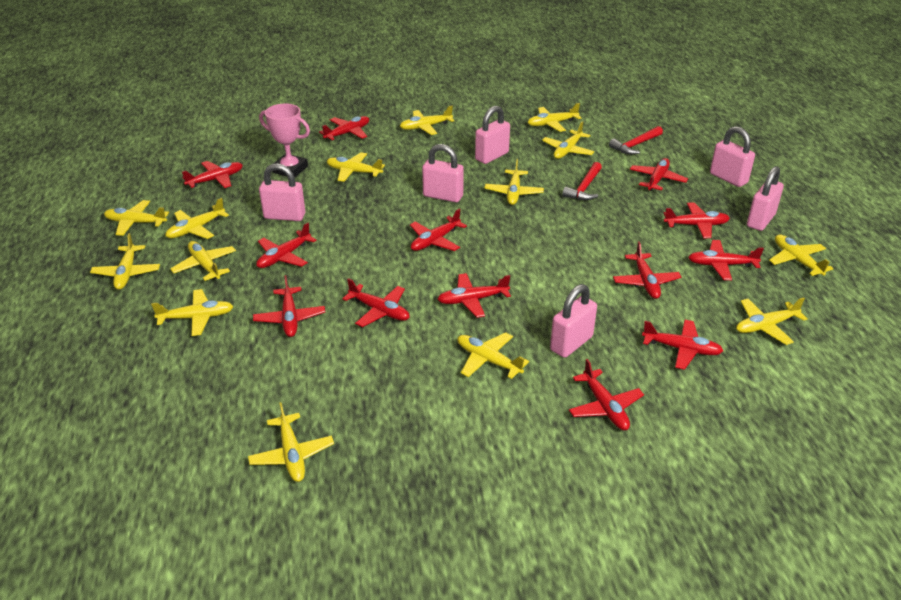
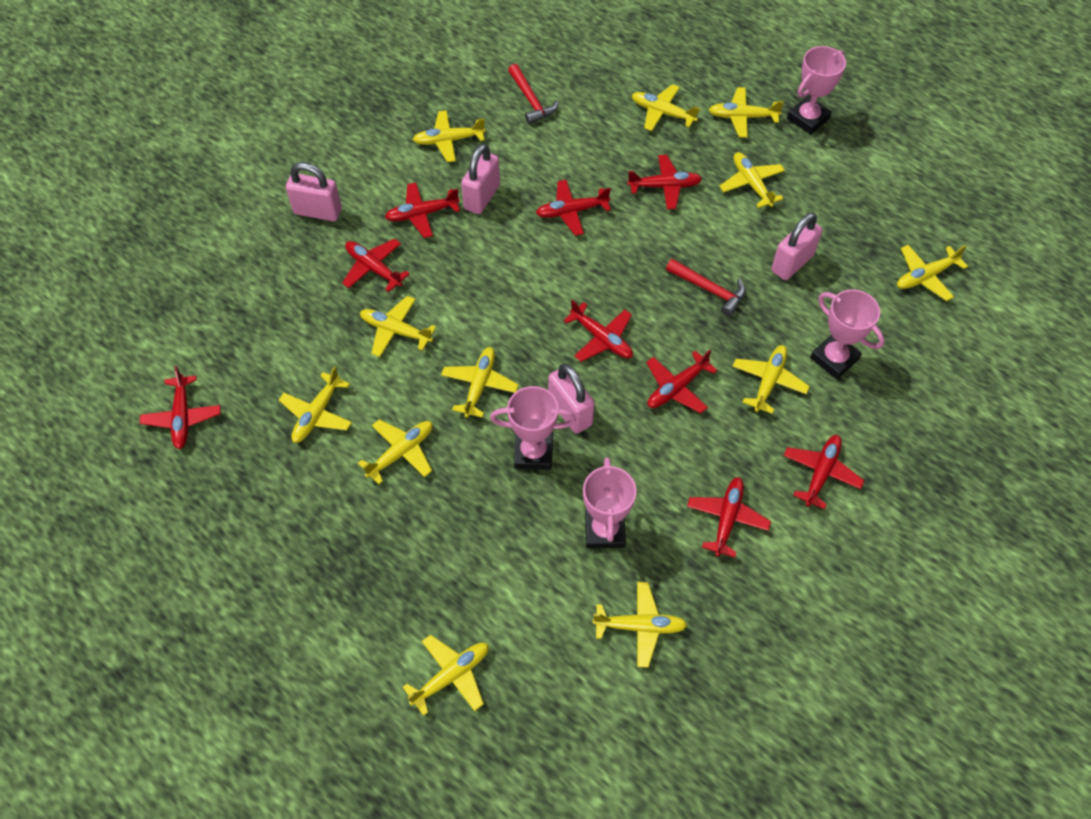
pink padlock: [259,163,305,221] [422,144,464,202] [475,106,510,164] [550,284,597,358] [710,126,755,187] [747,166,784,231] = 6 -> [286,162,342,221] [461,144,500,214] [548,364,594,434] [771,213,822,280] = 4
pink trophy: [259,103,310,177] = 1 -> [490,386,576,470] [583,457,637,548] [787,46,846,135] [810,289,885,379] = 4
red plane: [182,161,243,188] [253,275,325,337] [256,223,317,268] [319,116,369,141] [342,278,410,327] [410,209,467,251] [437,273,511,318] [569,359,644,430] [613,241,681,299] [630,158,688,191] [642,320,723,370] [663,202,730,238] [688,240,764,280] = 13 -> [140,366,221,449] [342,238,410,292] [385,182,460,238] [536,180,611,236] [563,300,633,362] [627,155,702,209] [646,350,717,413] [687,477,771,557] [784,435,864,509] = 9
yellow plane: [90,233,160,290] [104,200,169,236] [151,289,234,336] [165,198,229,239] [170,241,236,281] [248,402,334,482] [327,152,385,182] [400,105,454,135] [457,332,529,379] [484,159,544,205] [527,103,581,132] [542,121,594,159] [736,297,808,345] [769,234,833,276] = 14 -> [279,366,352,443] [358,419,433,484] [360,296,436,357] [403,635,489,716] [413,110,486,162] [441,347,519,418] [593,582,687,668] [632,84,700,131] [709,87,784,138] [719,152,785,208] [732,345,810,414] [897,245,968,301] = 12

